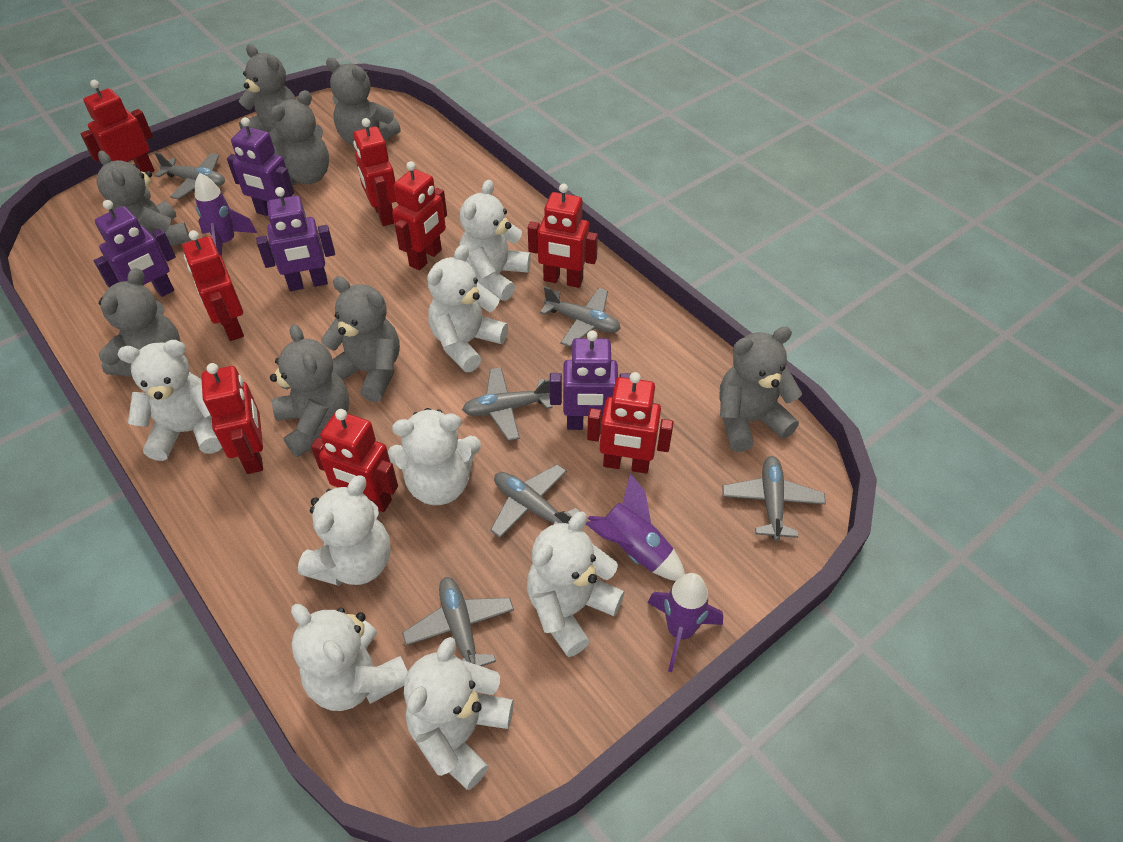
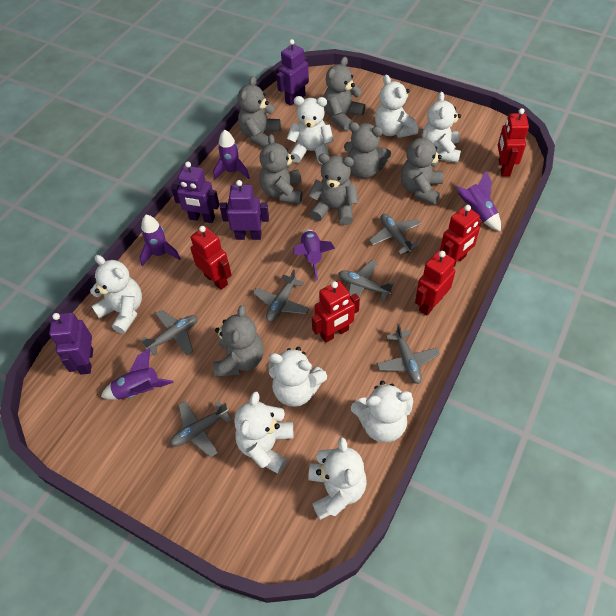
grey teddy bear: [97,151,191,246] [98,268,181,377] [239,44,296,146] [270,90,329,185] [270,324,349,457] [321,276,400,402] [326,58,401,146] [720,327,802,452] = 8 -> [213,305,264,377] [237,76,281,147] [259,134,303,204] [308,154,359,225] [324,57,366,131] [344,122,391,179] [401,129,443,205] = 7
purple rocket: [195,173,257,257] [586,473,685,581] [648,573,723,672] = 3 -> [101,348,174,400] [140,215,181,267] [213,130,250,180] [293,229,335,281] [456,171,501,232] = 5
red robot: [80,80,155,173] [182,230,244,341] [201,363,263,474] [311,409,398,512] [353,118,397,226] [392,161,447,270] [528,184,598,288] [587,372,674,473] = 8 -> [190,226,231,290] [312,281,360,343] [415,251,455,315] [440,205,482,266] [498,108,529,177] = 5

